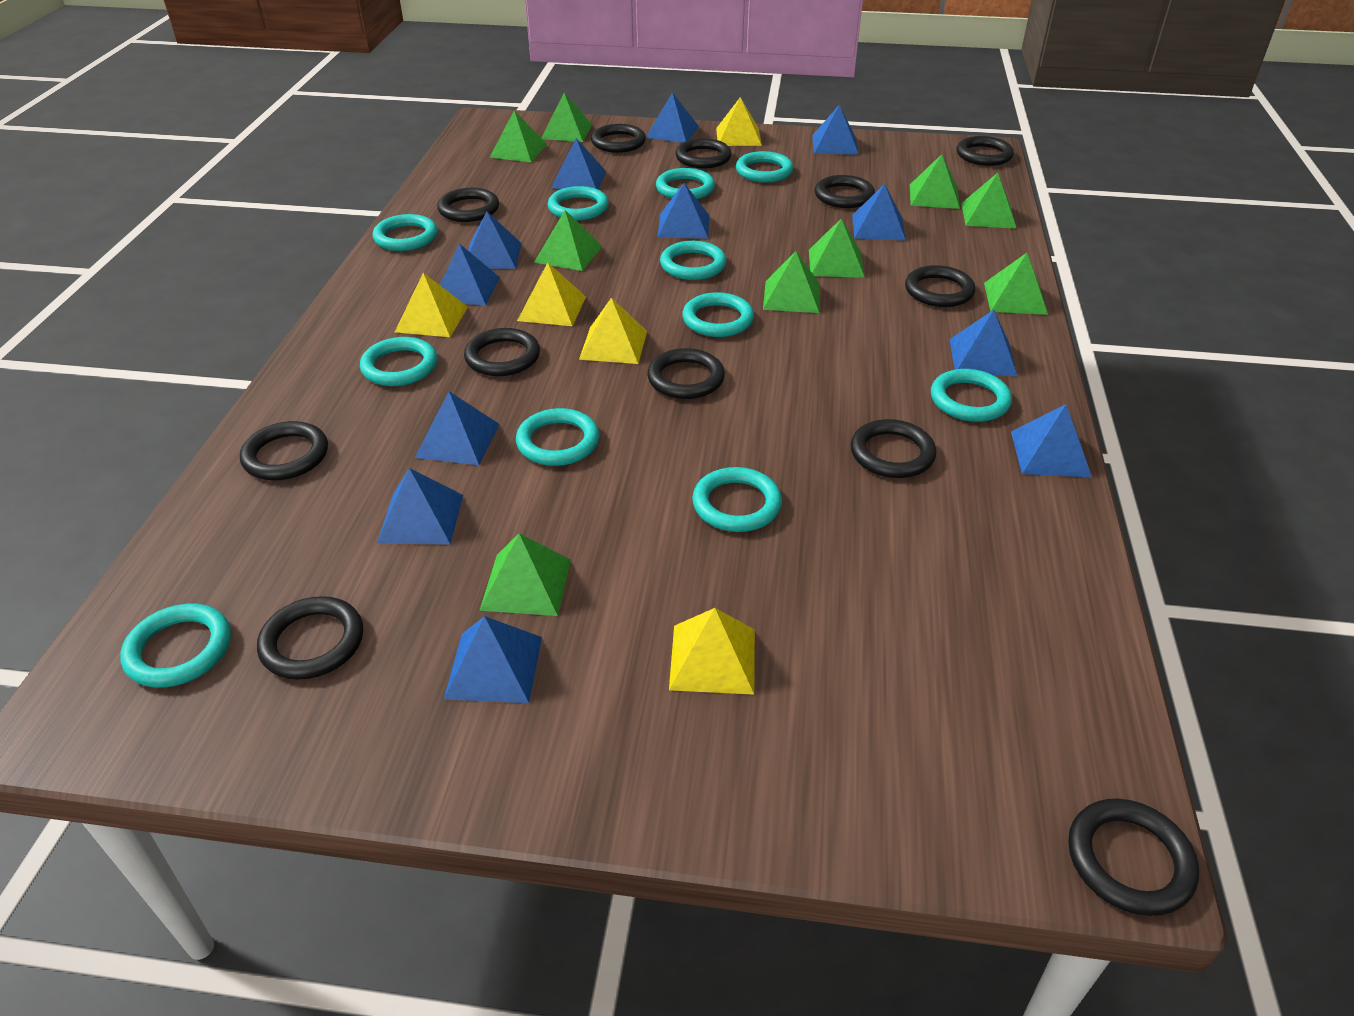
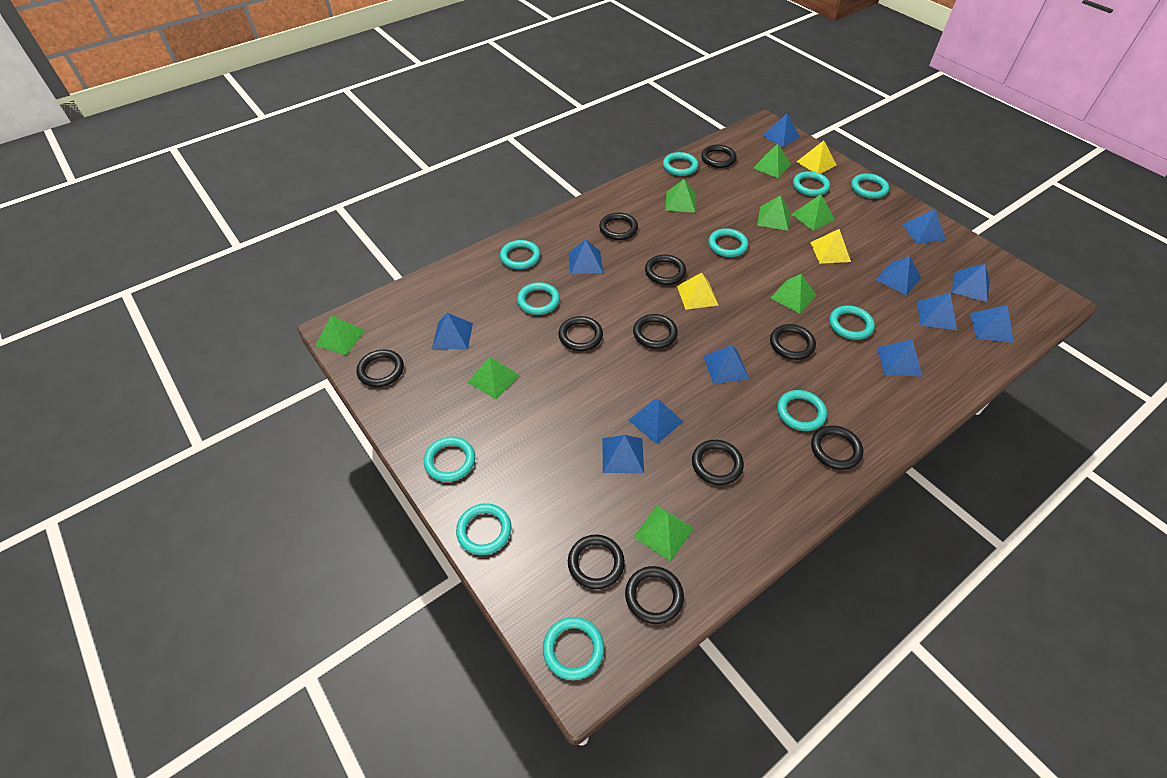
black ring: [240,421,328,480] [257,596,363,680] [437,188,499,222] [464,328,540,376] [591,124,646,153] [647,348,725,399] [675,138,732,168] [815,175,875,208] [851,419,936,478] [905,265,975,307] [957,136,1014,166] [1068,798,1199,916] = 12 -> [357,349,404,387] [558,316,603,351] [568,535,625,589] [599,213,638,240] [625,566,684,624] [633,314,678,349] [645,255,686,285] [692,440,744,485] [701,145,737,168] [770,324,816,360] [811,425,863,470] = 11
green pyramid: [480,533,571,616] [489,111,547,162] [534,210,602,271] [541,93,592,142] [763,251,820,313] [809,218,865,278] [910,154,960,209] [961,173,1017,229] [984,253,1048,315] = 9 -> [315,315,365,355] [467,357,520,399] [634,505,694,561] [665,179,696,213] [753,143,791,178] [757,195,790,231] [770,274,816,314] [791,194,835,231] = 8
yellow pyramid: [395,273,468,337] [517,263,586,326] [579,298,647,364] [669,608,755,695] [716,97,762,146] = 5 -> [677,273,718,310] [797,140,836,174] [810,229,851,264] = 3

